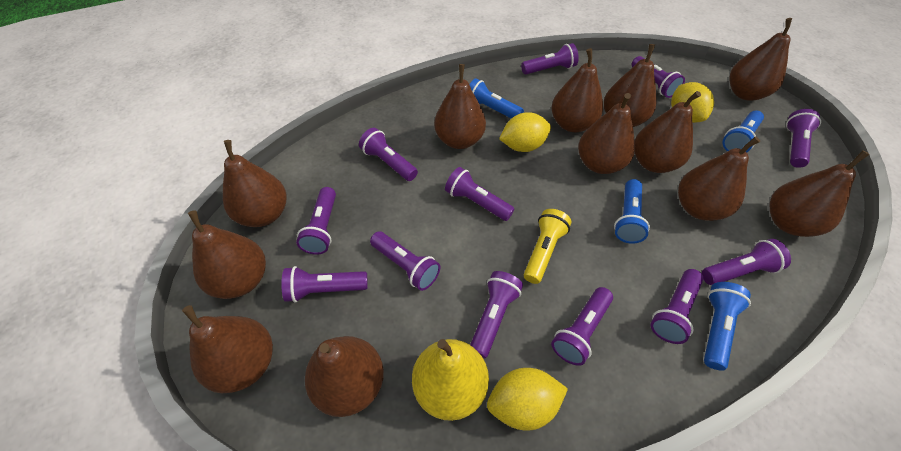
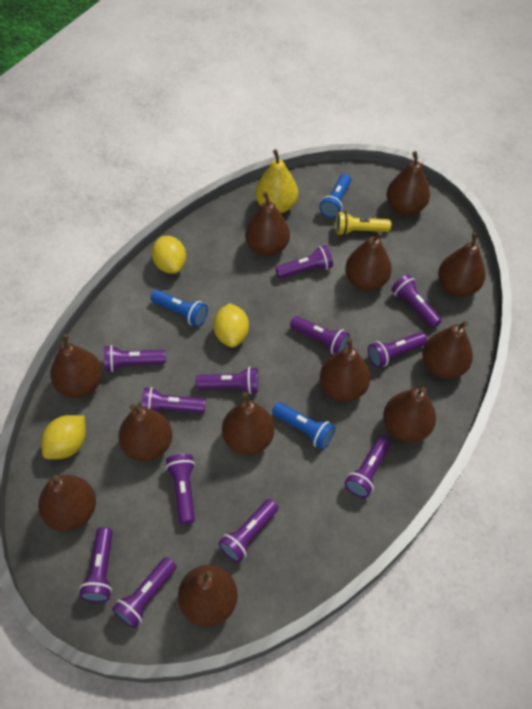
blue flashlight: [469,78,524,119] [614,179,650,244] [704,282,751,371] [723,110,764,152] = 4 -> [151,290,208,327] [272,402,335,449] [319,174,351,218] = 3

